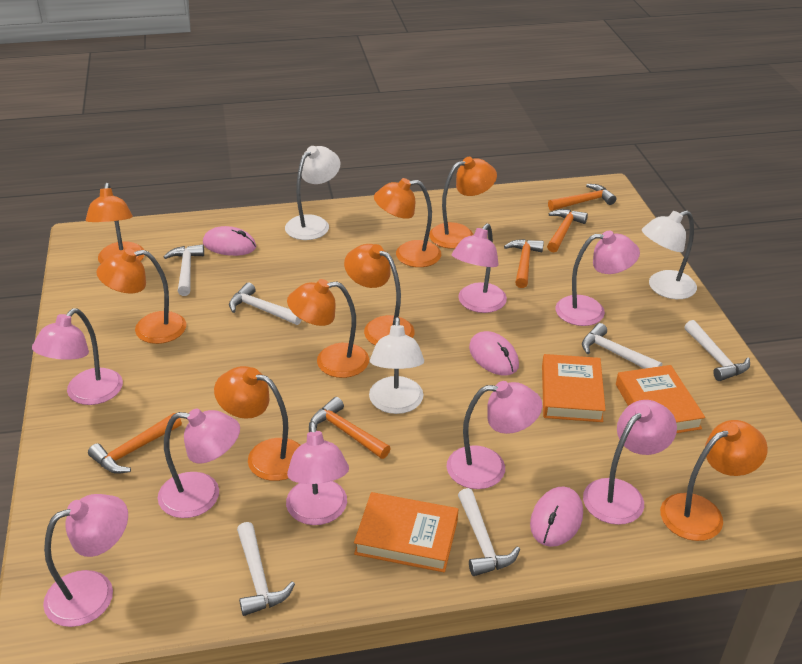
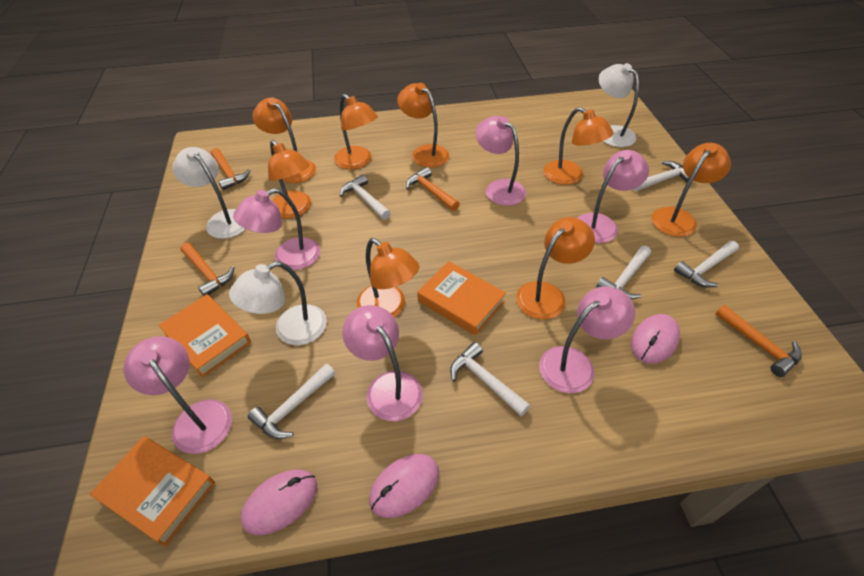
orange hammer: [88,413,182,474] [310,397,391,459] [504,239,544,288] [547,209,588,252] [548,184,616,211] = 5 -> [180,243,234,296] [211,148,251,190] [406,167,460,211] [715,305,802,377] = 4
pink lamp: [32,308,123,405] [43,494,128,627] [158,409,240,518] [286,421,349,525] [447,381,542,489] [452,224,507,313] [555,231,640,326] [583,400,677,525] = 8 -> [123,336,232,454] [233,188,320,270] [342,305,423,421] [475,116,526,206] [539,286,635,393] [577,150,649,243] = 6

